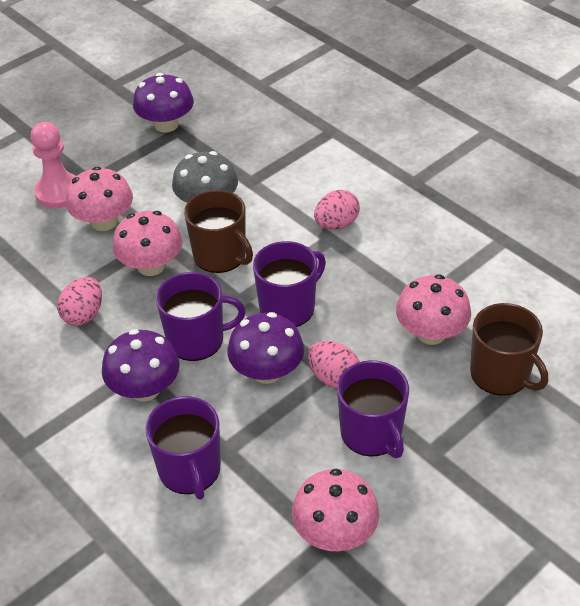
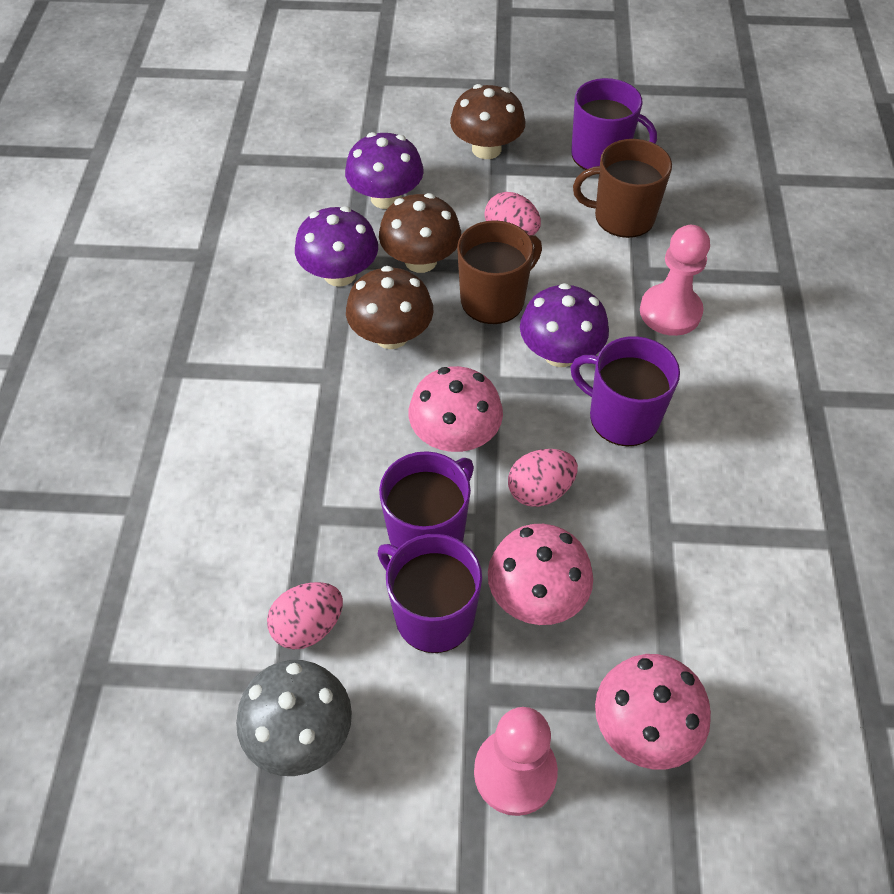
brown mushroom: none = 0 -> [346,266,434,349] [379,193,461,273] [450,84,525,159] = 3
pink mushroom: [66,167,133,231] [112,211,183,276] [292,469,379,551] [396,274,471,345] = 4 -> [409,366,503,452] [488,524,593,625] [595,654,711,770] = 3
pink pawn: [31,122,76,208] = 1 -> [474,707,558,816] [640,225,710,336] = 2

